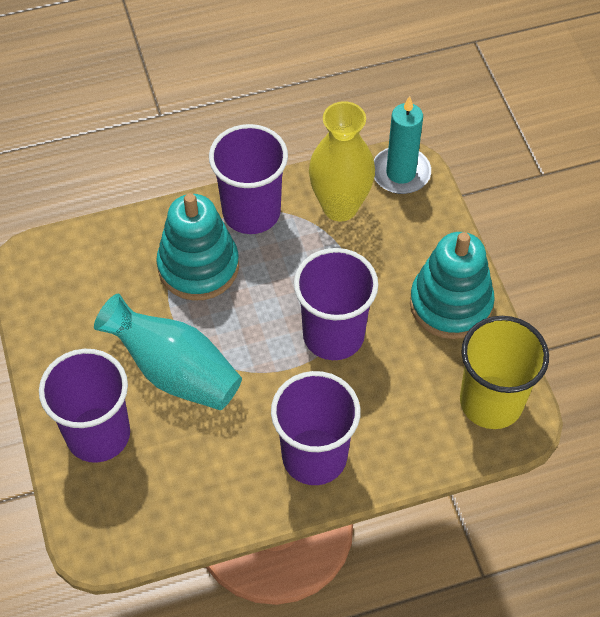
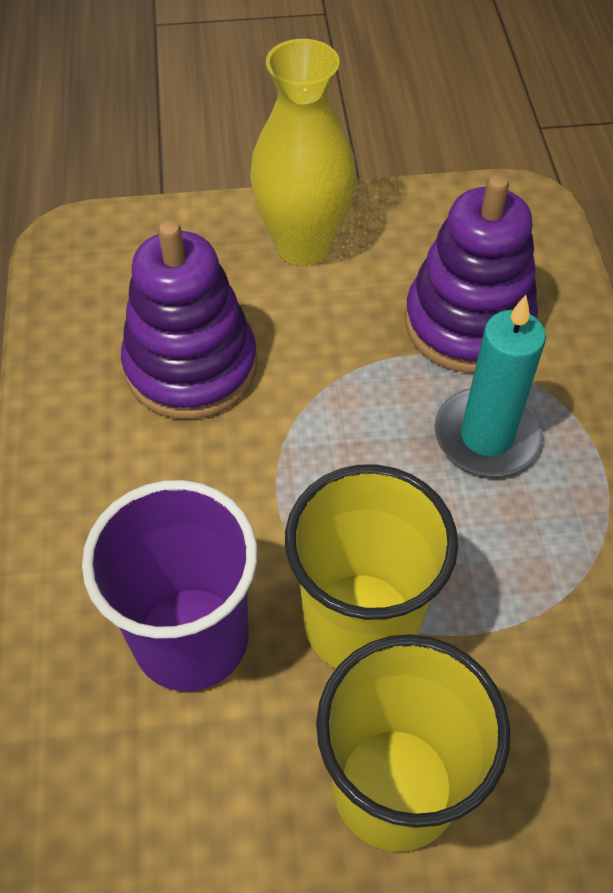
purple cup: [39,349,130,463] [209,124,288,234] [271,371,361,485] [294,248,378,360] = 4 -> [82,480,257,691] = 1
purple stacking toy: none = 0 -> [121,220,257,419] [405,175,538,373] = 2
turquoise stacking toy: [156,193,239,301] [410,232,495,339] = 2 -> none = 0
turquoise vase: [94,294,242,410] = 1 -> none = 0
yellow cup: [460,316,549,429] = 1 -> [285,464,458,668] [316,634,510,852] = 2

